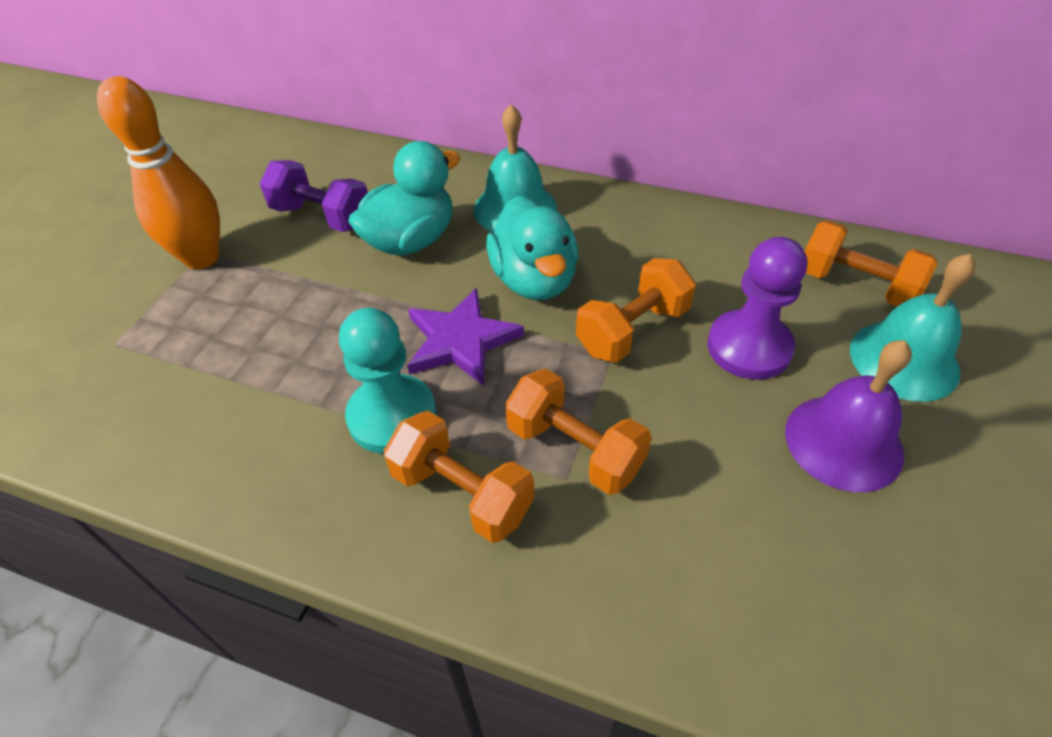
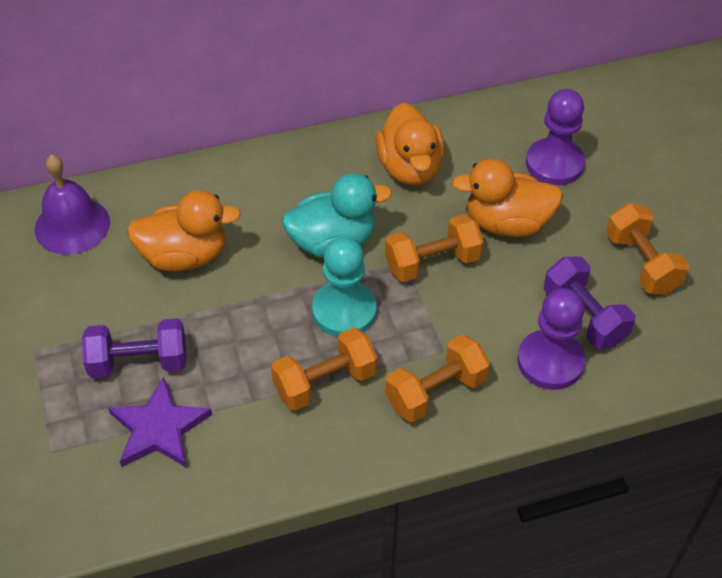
orange bowling pin: [97,76,220,269] = 1 -> none = 0
orange duck: none = 0 -> [127,190,241,272] [375,103,445,185] [452,158,563,237] = 3
purple dumbbell: [260,160,368,232] = 1 -> [82,318,187,378] [544,256,635,349] = 2
purple pawn: [707,237,807,380] = 1 -> [517,288,585,390] [526,89,585,185] = 2
turquoise bell: [473,104,557,233] [850,254,976,402] = 2 -> none = 0
turquoise duck: [348,141,461,255] [486,196,579,300] = 2 -> [282,173,392,258] = 1

